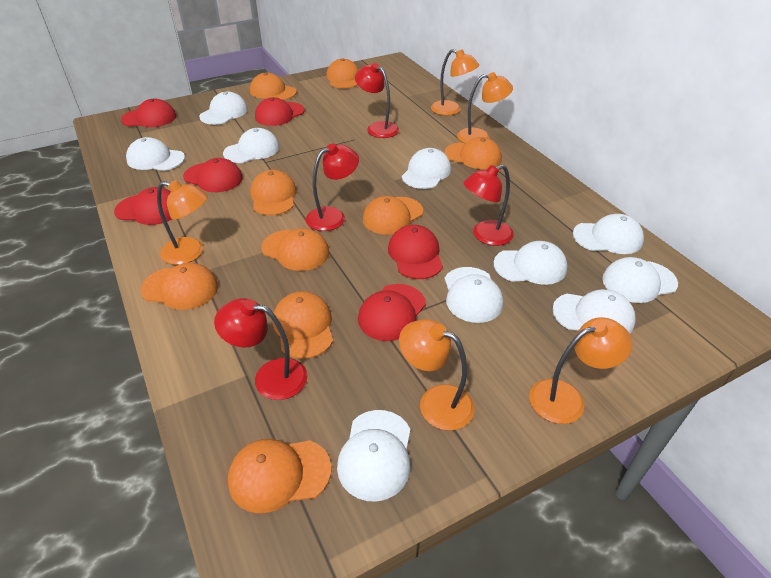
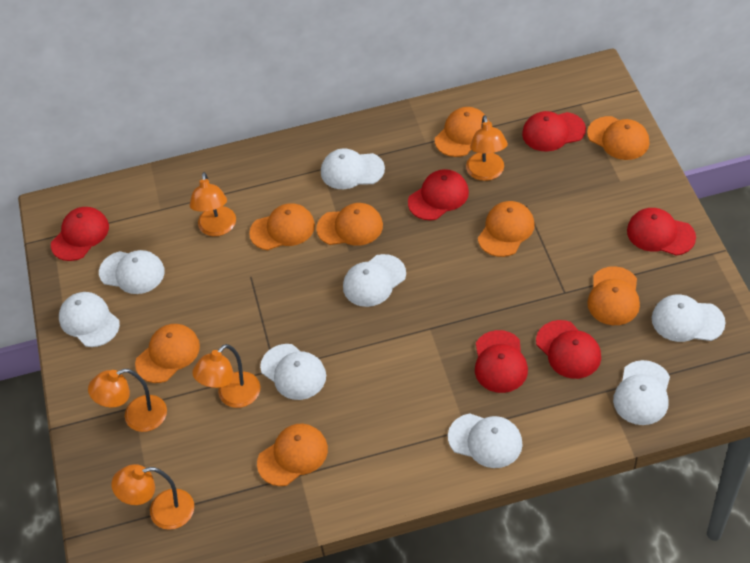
orange cap: [140,263,218,310] [228,439,331,513] [250,72,297,100] [250,170,297,215] [261,228,329,271] [273,291,333,359] [326,58,359,88] [363,196,423,235] [445,137,502,169] = 9 -> [135,324,200,383] [249,203,315,250] [257,424,328,486] [316,203,383,246] [435,107,489,157] [478,201,535,257] [587,116,649,160] [587,266,640,325] = 8
red lamp: [214,298,308,400] [306,144,359,231] [355,63,399,138] [464,164,514,246] = 4 -> none = 0
white cap: [126,137,185,171] [199,92,248,125] [223,128,280,163] [337,410,411,502] [402,148,451,189] [444,267,503,323] [494,241,568,285] [552,289,636,334] [573,214,644,254] [602,257,678,303] = 10 -> [59,292,120,347] [99,250,165,294] [260,344,326,400] [321,148,385,189] [343,254,406,307] [448,413,523,468] [613,360,670,425] [652,294,726,342] = 8

